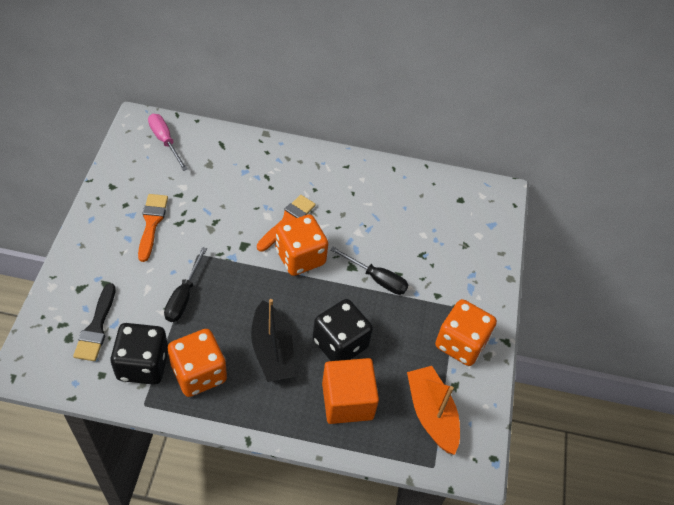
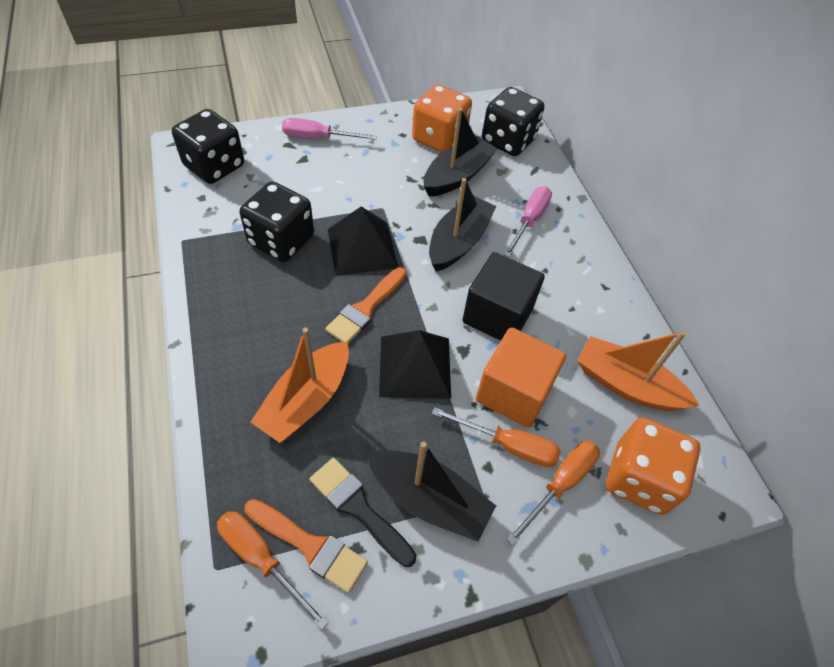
black boat: [251,299,295,382] = 1 -> [367,441,496,542] [424,108,497,197] [429,178,496,271] = 3
black cube: none = 0 -> [462,252,545,341] = 1
black dice: [110,323,168,385] [313,299,373,361] = 2 -> [172,109,244,184] [239,181,314,262] [482,87,544,156] = 3
black pyramid: none = 0 -> [328,206,398,276] [379,330,451,399] = 2
black screwdriver: [164,247,207,322] [330,247,408,295] = 2 -> none = 0
orange boat: [407,366,460,455] = 1 -> [251,328,349,443] [577,331,699,411] = 2
orange dice: [168,329,227,397] [275,214,328,276] [435,299,497,366] = 3 -> [412,84,472,153] [606,417,701,515] = 2
orange screwdriver: none = 0 -> [217,511,329,630] [432,407,561,467] [507,441,600,545] = 3
pink screwdriver: [148,114,188,171] = 1 -> [282,118,377,140] [504,186,552,257] = 2

